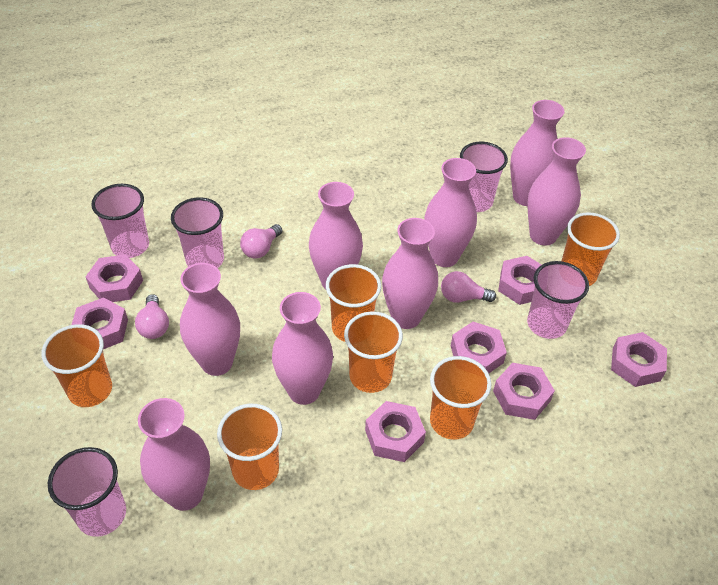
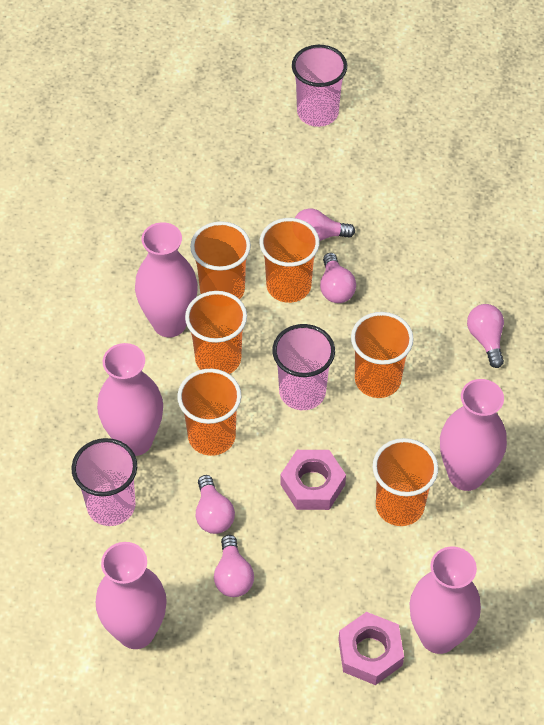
pink cup: [48,447,126,537] [91,184,149,258] [171,197,224,268] [460,142,508,212] [527,261,589,339] = 5 -> [72,438,137,526] [272,324,335,410] [292,45,347,127] = 3
pink light bulb: [135,294,169,339] [240,224,282,259] [441,271,496,303] = 3 -> [196,475,235,534] [214,535,254,597] [295,208,355,241] [320,253,356,303] [467,304,504,368] = 5
pink nut: [71,298,128,349] [86,255,143,302] [365,401,426,462] [451,322,507,373] [493,363,555,420] [498,256,542,305] [611,332,667,387] = 7 -> [280,450,346,510] [338,612,404,685] = 2
pink vase: [138,398,210,511] [180,263,240,376] [272,292,333,405] [309,182,363,289] [382,218,438,329] [424,158,477,267] [510,100,565,206] [527,137,586,246] = 8 -> [96,542,167,649] [97,343,163,456] [135,222,198,337] [410,547,481,654] [440,379,507,491] = 5

